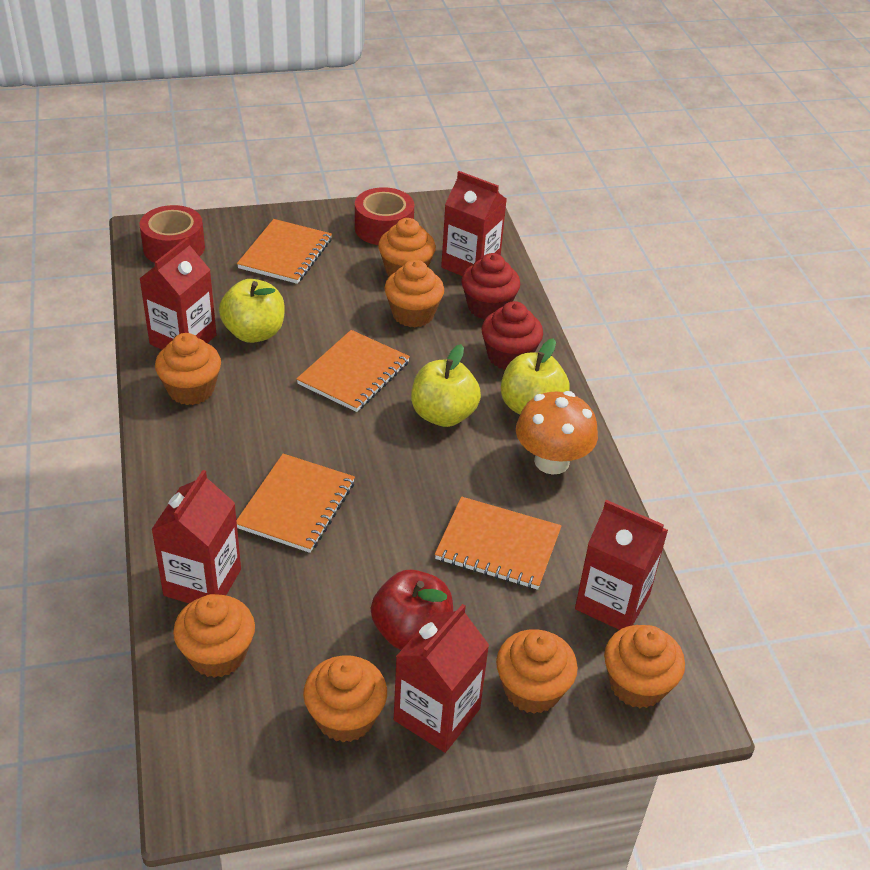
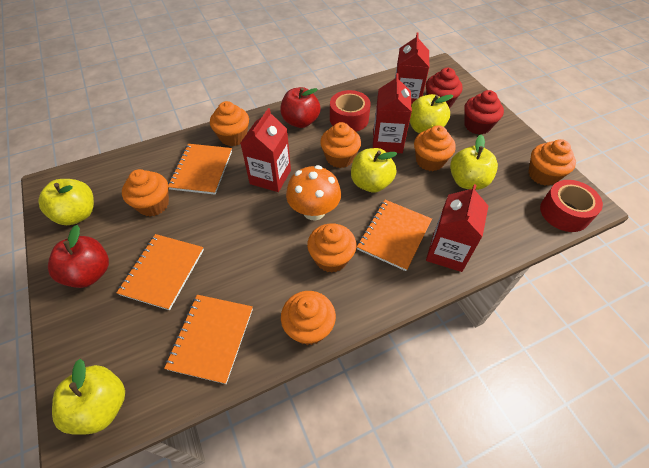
red apple: [371,570,453,650] = 1 -> [48,225,109,288] [280,87,321,128] = 2
red carton: [139,238,217,350] [151,470,241,603] [394,604,489,753] [441,171,507,276] [575,500,668,630] = 5 -> [241,108,291,192] [373,73,412,153] [395,32,429,105] [426,184,488,272] = 4
yellow apple: [219,279,285,343] [411,344,481,427] [501,338,570,414] = 3 -> [38,179,94,225] [52,359,125,435] [351,148,397,192] [410,94,453,134] [450,134,498,190] = 5

